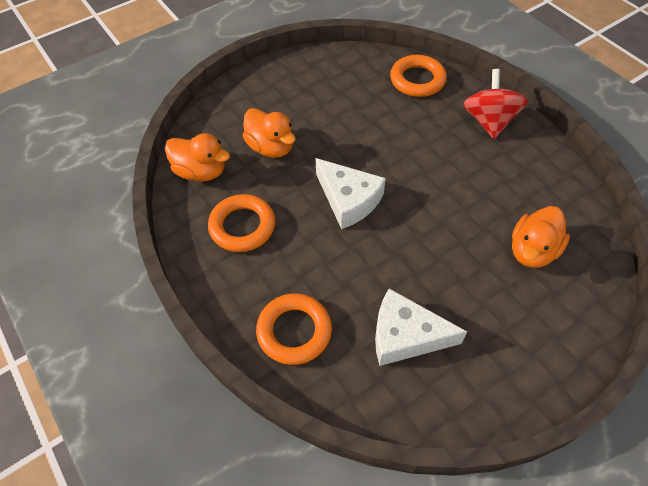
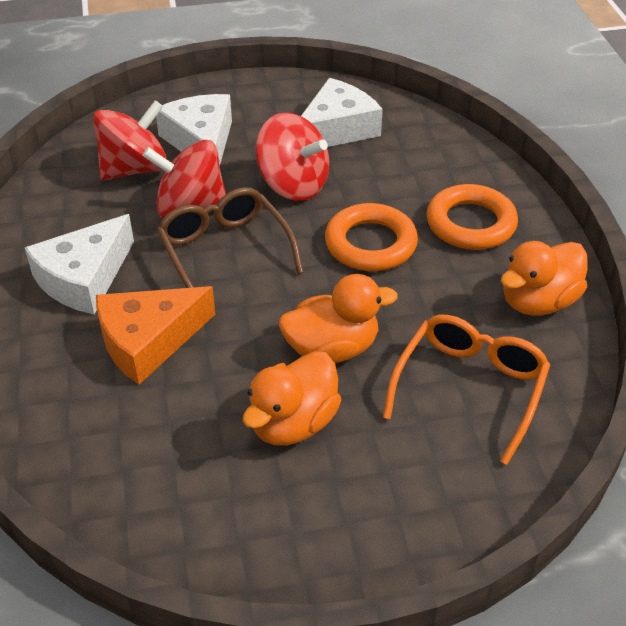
brown glasses: none = 0 -> [157,187,304,288] = 1
orange cheese: none = 0 -> [96,286,215,384] = 1
orange glasses: none = 0 -> [383,315,550,465] = 1
orange ring: [208,194,275,252] [256,293,332,365] [390,55,447,97] = 3 -> [325,203,418,271] [426,184,518,250] = 2
red spinning top: [463,69,528,139] = 1 -> [93,100,167,180] [142,140,226,218] [255,112,330,201] = 3
white cheese: [315,158,386,229] [375,288,467,366] = 2 -> [25,214,134,314] [156,94,232,166] [301,78,383,147] = 3

